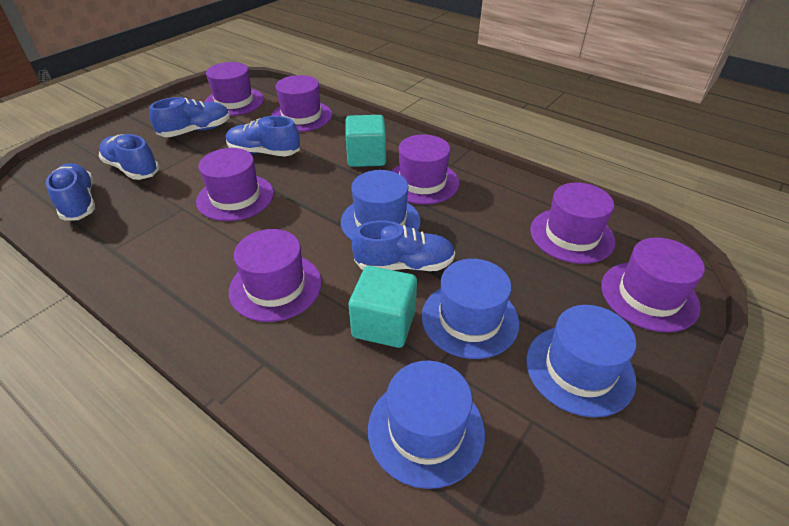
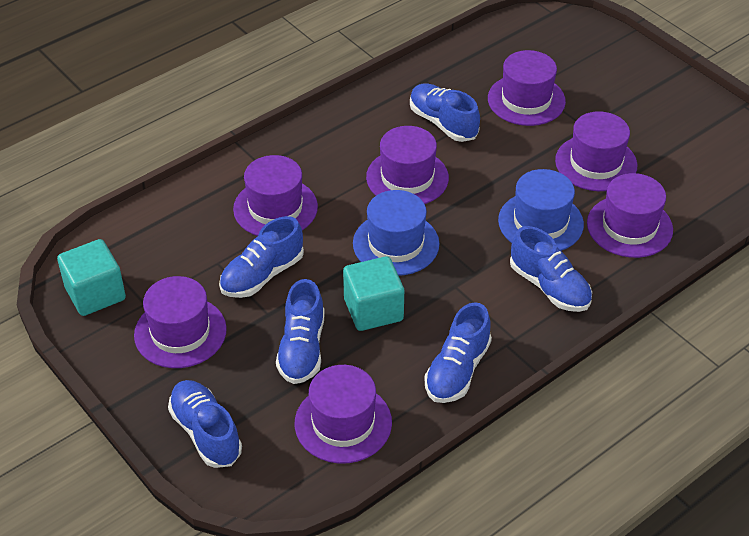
blue hat: [341,170,421,240] [368,361,485,489] [422,259,520,359] [526,305,636,417] = 4 -> [353,190,439,276] [498,169,584,251] = 2
blue shoe: [46,163,95,221] [99,134,160,180] [149,97,230,137] [226,116,300,157] [352,220,455,271] = 5 -> [168,380,242,468] [219,216,304,298] [276,279,325,384] [410,83,480,142] [425,302,492,403] [510,226,592,312] = 6

